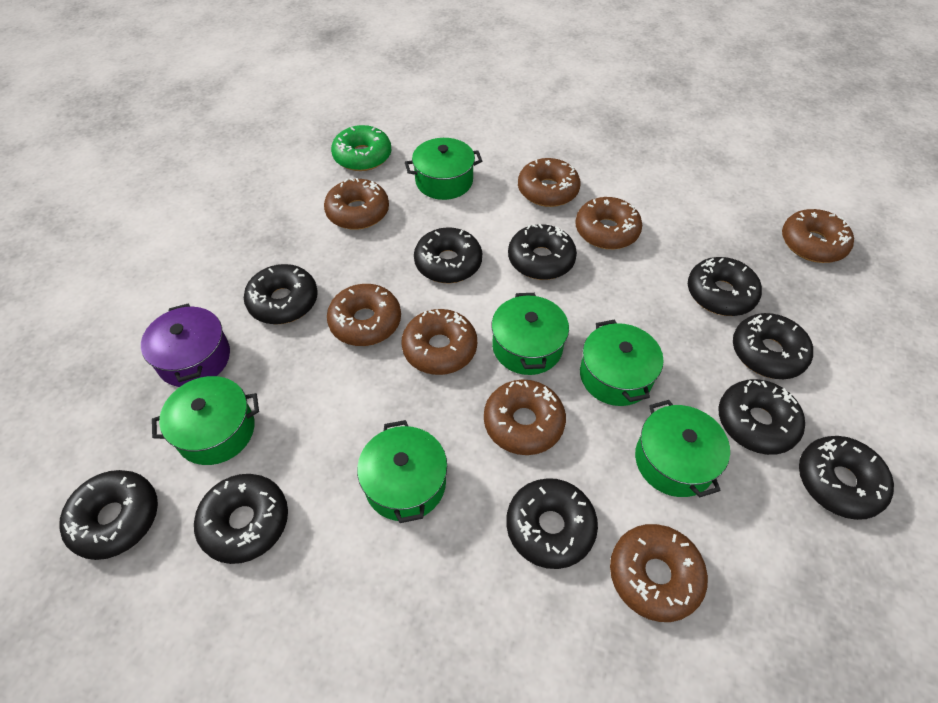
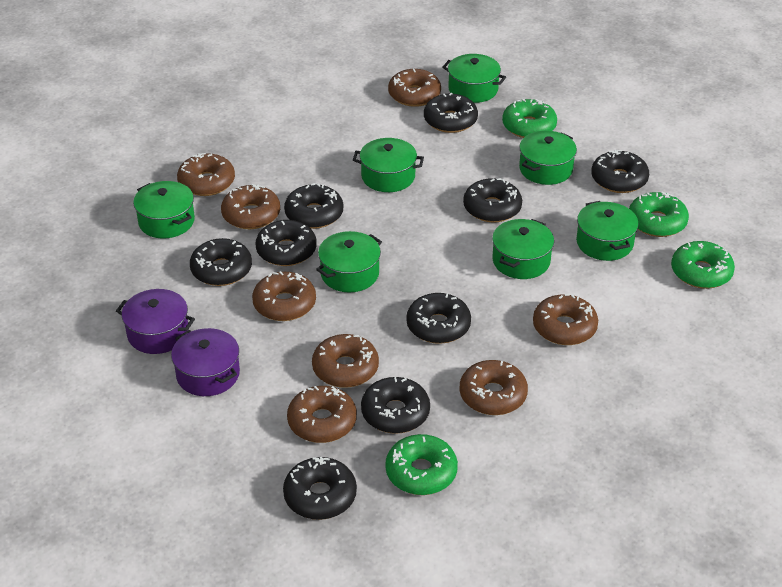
black donut: [59,470,158,560] [194,474,288,564] [244,264,318,324] [414,227,482,283] [506,478,598,569] [508,224,577,280] [688,257,762,316] [719,379,805,455] [733,313,813,379] [799,436,894,520] = 10 -> [190,238,252,286] [256,220,317,266] [283,457,357,520] [284,183,343,229] [361,377,430,434] [406,293,471,344] [424,93,478,133] [463,178,522,223] [591,150,649,193] = 9
green donut: [331,125,391,171] = 1 -> [385,434,458,495] [502,99,557,138] [629,191,689,237] [671,241,735,289] = 4
green pot: [152,376,259,465] [357,420,447,523] [405,138,482,200] [491,293,569,375] [580,320,664,406] [635,400,730,498] = 6 -> [133,181,195,239] [316,231,382,292] [353,138,424,192] [442,54,506,103] [492,219,554,279] [519,131,577,185] [576,201,639,261] = 7
purple pot: [141,303,230,387] = 1 -> [116,289,195,354] [171,328,240,396] = 2

